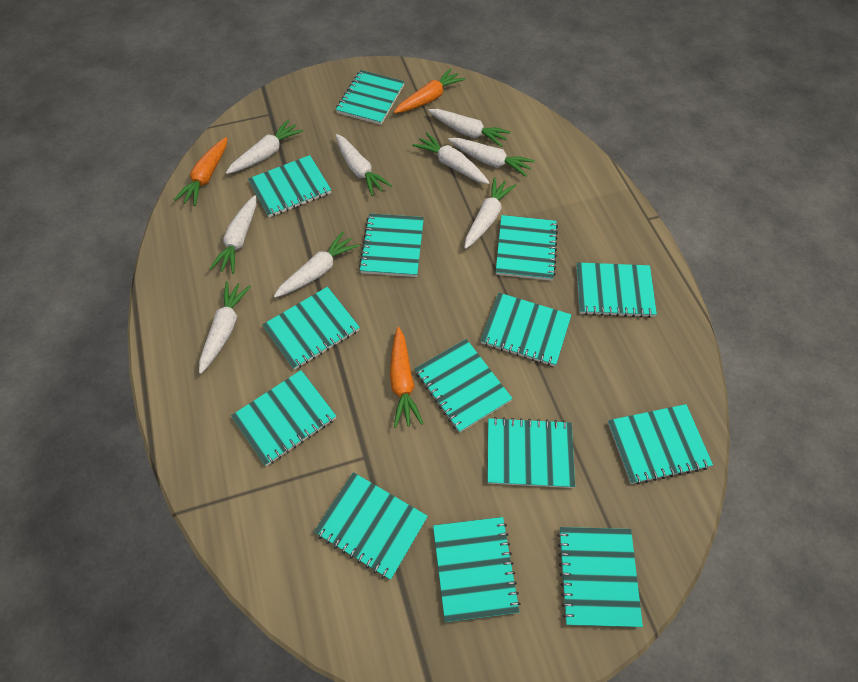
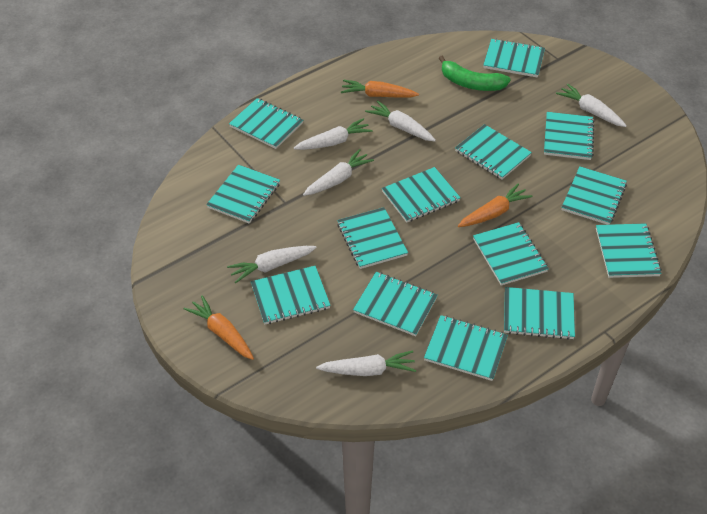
green banana: none = 0 -> [439,56,511,91] = 1
white carrot: [199,281,251,374] [209,195,257,274] [226,120,303,174] [274,231,359,298] [335,134,392,196] [412,132,489,184] [428,109,511,147] [448,138,535,177] [464,177,516,249] = 9 -> [227,246,317,284] [294,118,373,150] [303,149,374,196] [316,350,416,376] [365,100,436,141] [556,84,627,127] = 6

